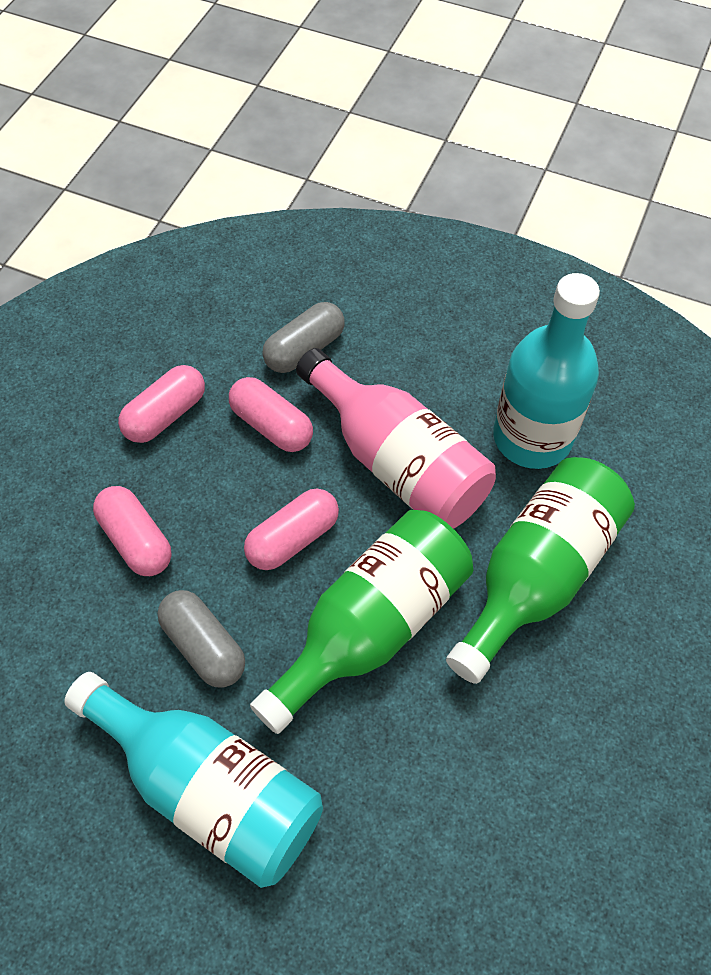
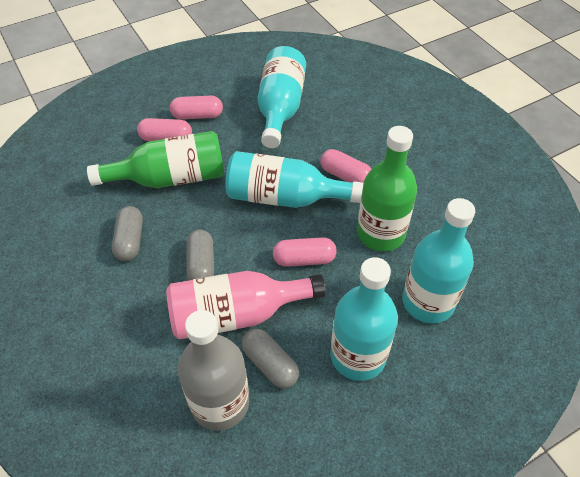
grey bottle: none = 0 -> [178,310,249,431] = 1
grey capsule: [157,590,245,688] [262,302,345,373] = 2 -> [112,206,143,261] [187,229,214,280] [242,329,299,389] = 3
turquoise bottle: [64,672,323,888] [493,273,600,469] = 2 -> [225,151,363,208] [257,46,306,148] [330,257,398,381] [402,198,475,324] = 4

